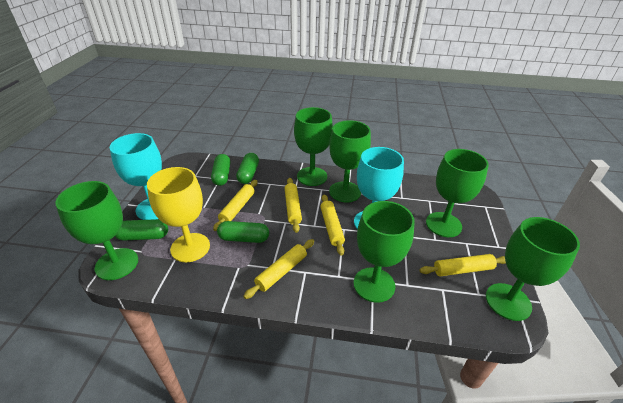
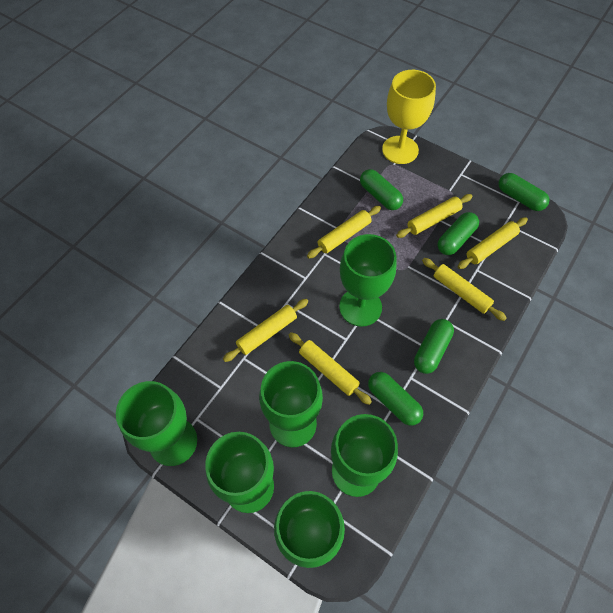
green capsule: [115,219,168,241] [211,154,230,186] [217,221,269,243] [236,153,259,184] = 4 -> [360,169,403,210] [368,372,423,426] [414,319,454,374] [437,212,479,255] [498,173,549,211] = 5
turquoise goblet: [110,133,162,220] [354,147,404,229] = 2 -> none = 0
yellow rolling pin: [213,180,258,231] [243,239,314,299] [285,178,302,233] [320,195,345,256] [419,254,506,276] = 5 -> [223,299,308,362] [289,332,372,405] [307,206,381,258] [396,194,473,238] [422,258,507,321] [458,217,528,269] = 6

